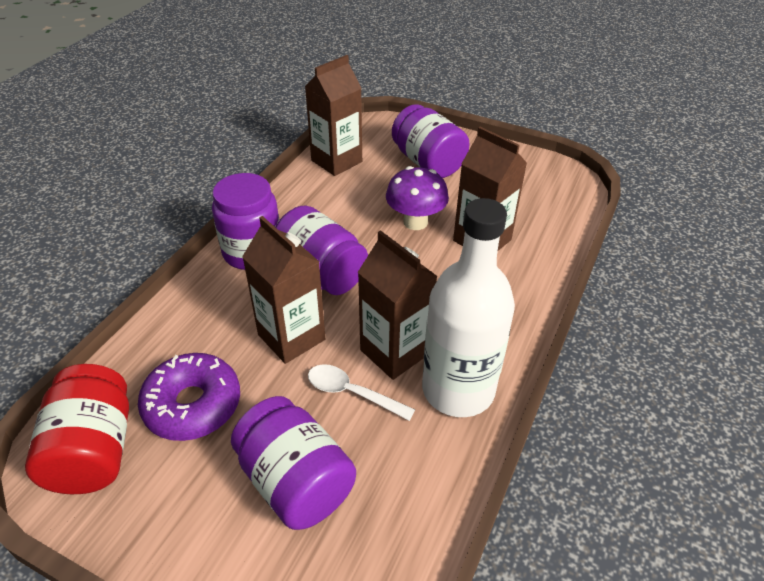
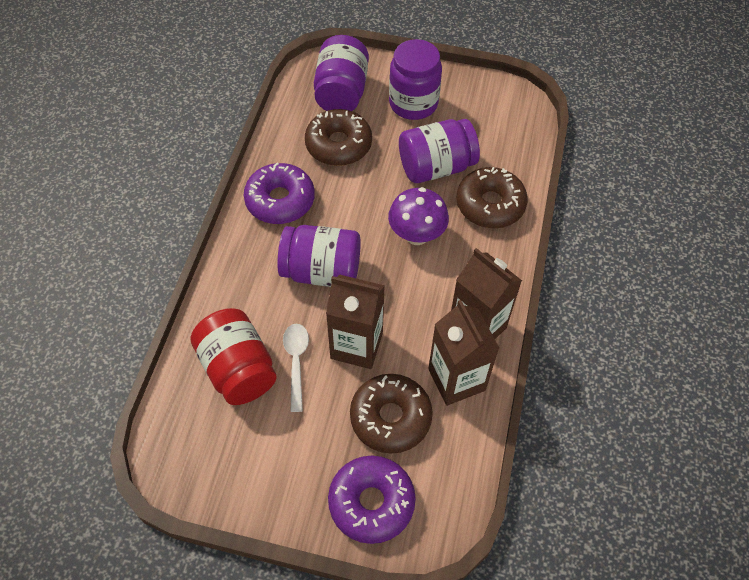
brown carton: [242,216,325,364] [305,55,362,176] [358,230,438,380] [453,127,527,251] = 4 -> [326,275,385,369] [428,300,499,406] [451,248,522,339] = 3
brown donut: none = 0 -> [305,109,372,166] [350,374,433,453] [456,167,528,228] = 3
purple donut: [138,353,240,441] = 1 -> [244,162,315,224] [328,456,416,544] = 2
white bottle: [422,198,515,417] = 1 -> none = 0

